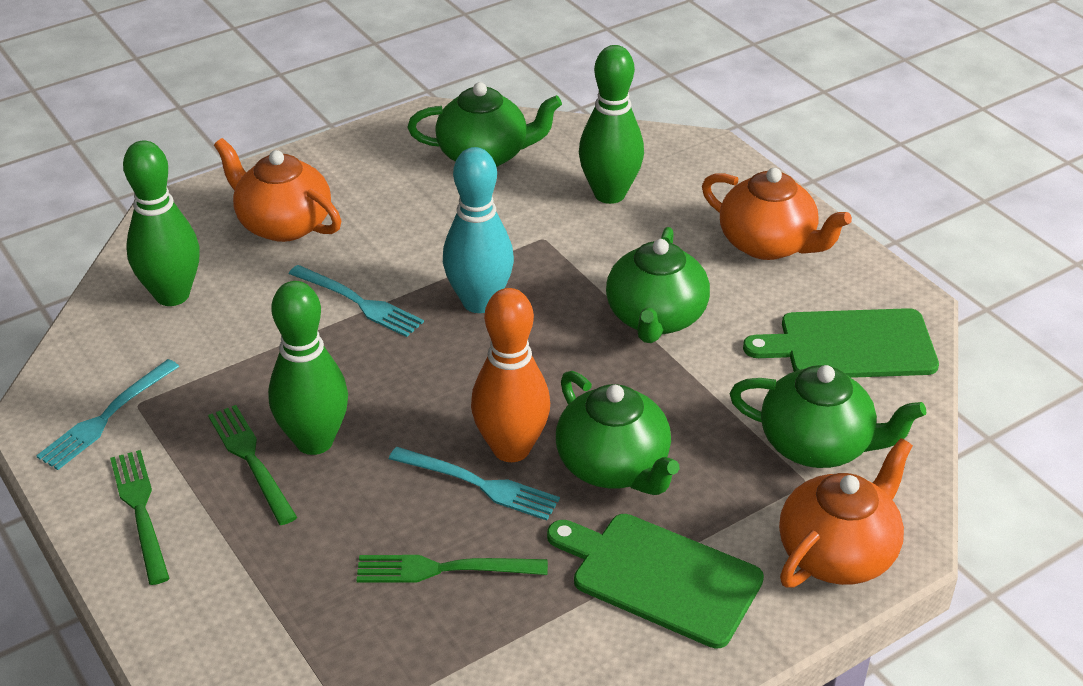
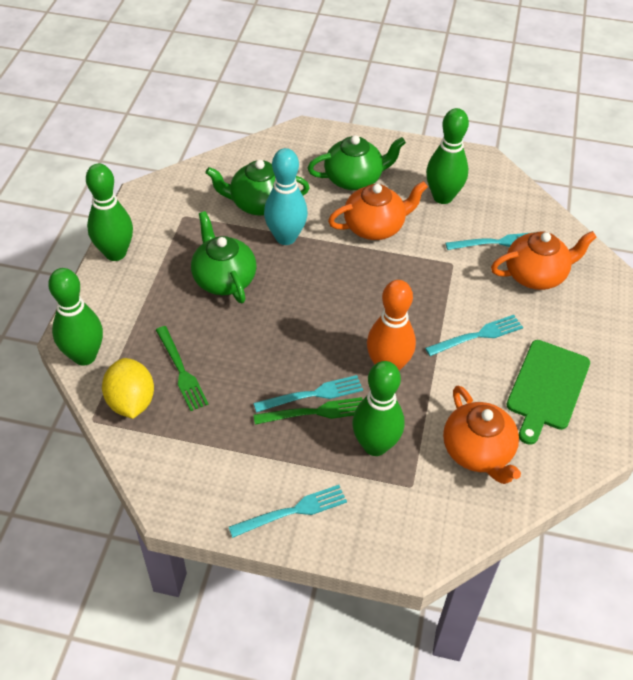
green bowling pin: [123,141,200,306] [268,281,348,455] [579,45,644,204] = 3 -> [48,268,103,366] [86,164,133,261] [352,361,404,456] [426,108,469,204] = 4
green cutting board: [547,514,764,649] [743,308,939,378] = 2 -> [507,340,590,445] = 1
green fork: [110,450,170,585] [208,405,298,525] [357,555,548,583] = 3 -> [156,326,209,411] [253,397,363,425] = 2
green teapot: [408,82,562,167] [556,371,679,495] [606,227,710,343] [730,365,926,468] = 4 -> [191,211,257,303] [206,160,309,216] [308,135,406,190] = 3
turquoise fork: [36,359,179,470] [289,265,424,337] [389,447,560,521] = 3 -> [229,485,347,538] [253,375,363,413] [425,315,523,356] [445,232,534,250] = 4
yellow lemon: none = 0 -> [102,358,154,419] = 1

